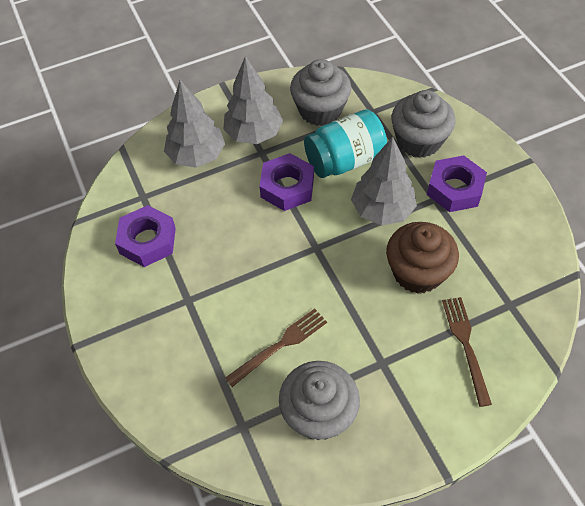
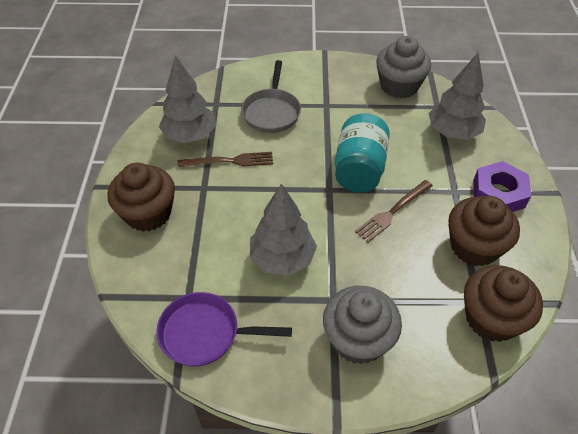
brown cupcake: [386,222,459,294] = 1 -> [107,163,175,232] [448,196,520,266] [464,265,543,342] = 3
grey cupcake: [279,361,360,440] [290,59,351,126] [391,90,455,158] = 3 -> [323,286,402,364] [376,36,431,99] = 2
grey pan: none = 0 -> [241,60,301,133] = 1
purple nut: [115,205,176,267] [259,153,314,211] [427,155,487,212] = 3 -> [473,161,531,212] = 1
purple pan: none = 0 -> [156,292,292,366] = 1

